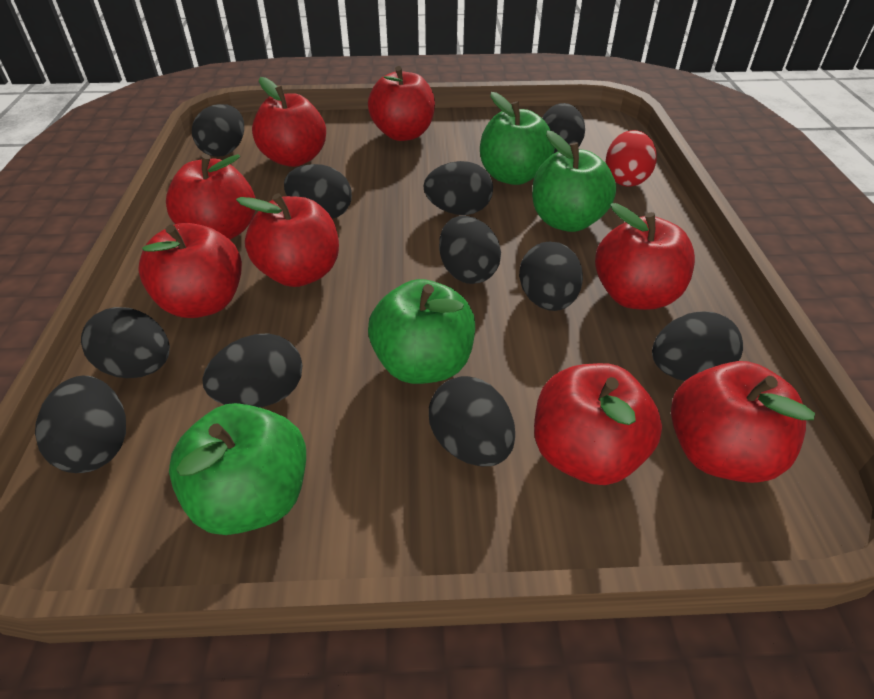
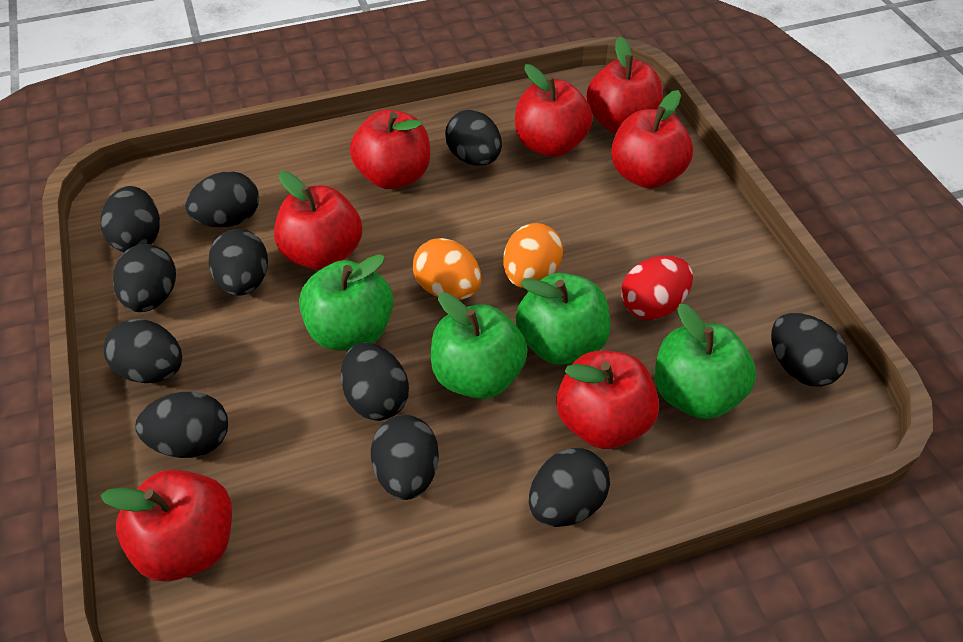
orange egg: none = 0 -> [413,238,481,300] [503,223,563,288] = 2
red apple: [138,223,242,318] [166,154,256,240] [236,193,339,287] [252,77,326,167] [368,66,435,141] [534,363,662,485] [595,203,695,310] [671,361,815,483] = 8 -> [101,469,232,581] [274,171,362,270] [350,110,430,189] [515,64,593,157] [556,351,659,449] [586,37,663,134] [611,90,693,189] = 7

